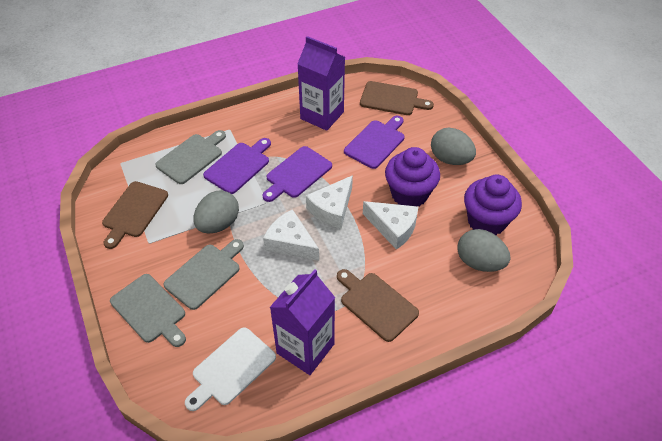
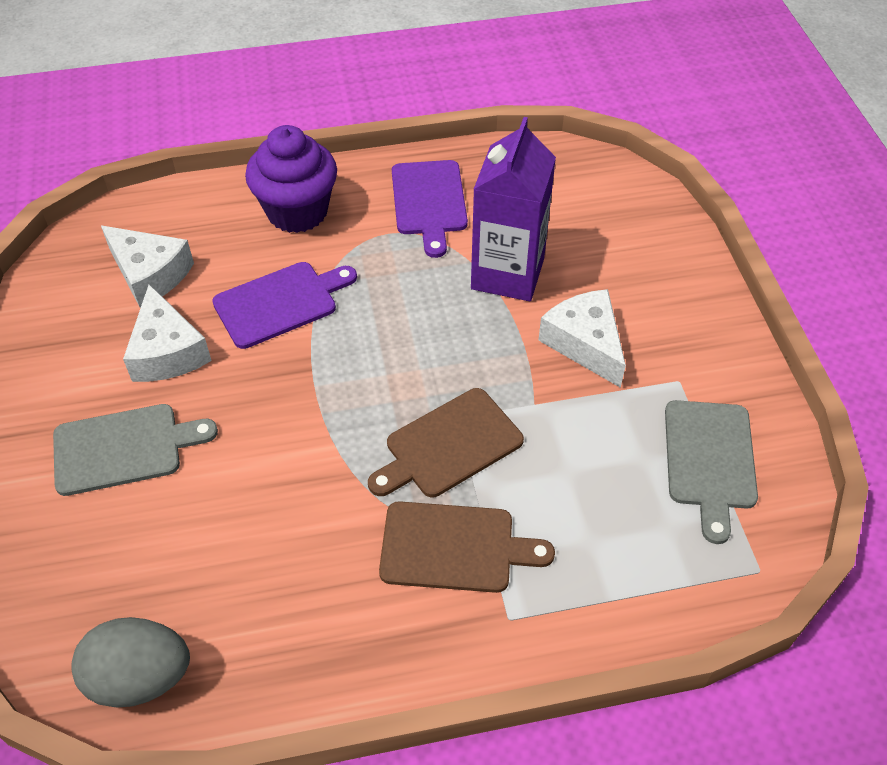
brown cutting board: [102,181,168,249] [337,269,419,342] [360,81,434,115] = 3 -> [368,388,524,497] [379,501,555,593] = 2
grey cutting board: [110,274,186,347] [155,130,226,184] [164,239,244,310] = 3 -> [53,404,218,496] [665,400,758,544] = 2
grey egg: [193,190,239,234] [431,128,476,165] [458,229,511,272] = 3 -> [71,617,190,708] = 1
purple carton: [270,269,335,375] [297,36,345,131] = 2 -> [471,117,556,301] = 1
purple cupcake: [385,147,440,206] [464,175,522,235] = 2 -> [245,125,337,233] = 1
purple cutting board: [203,138,271,194] [262,146,332,202] [344,116,405,169] = 3 -> [212,262,357,349] [392,160,468,258] = 2
white cutting board: [185,327,276,411] = 1 -> none = 0

